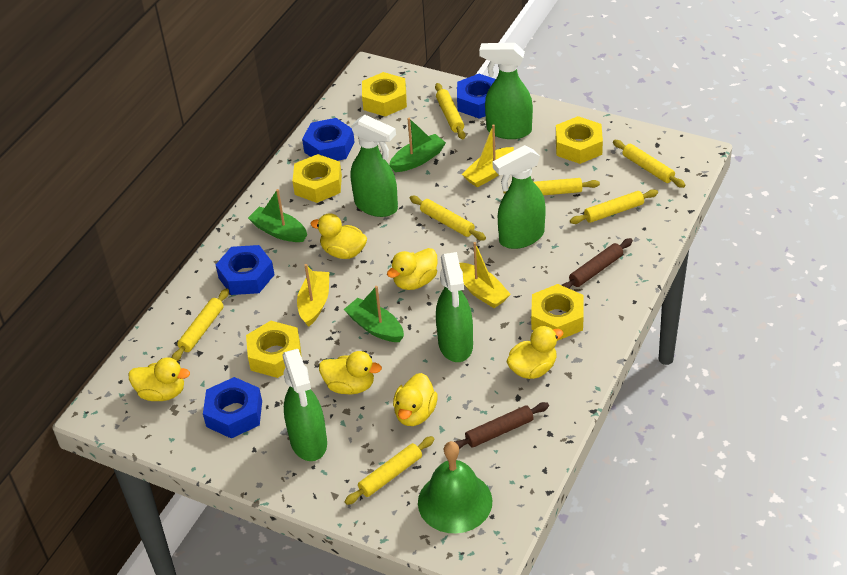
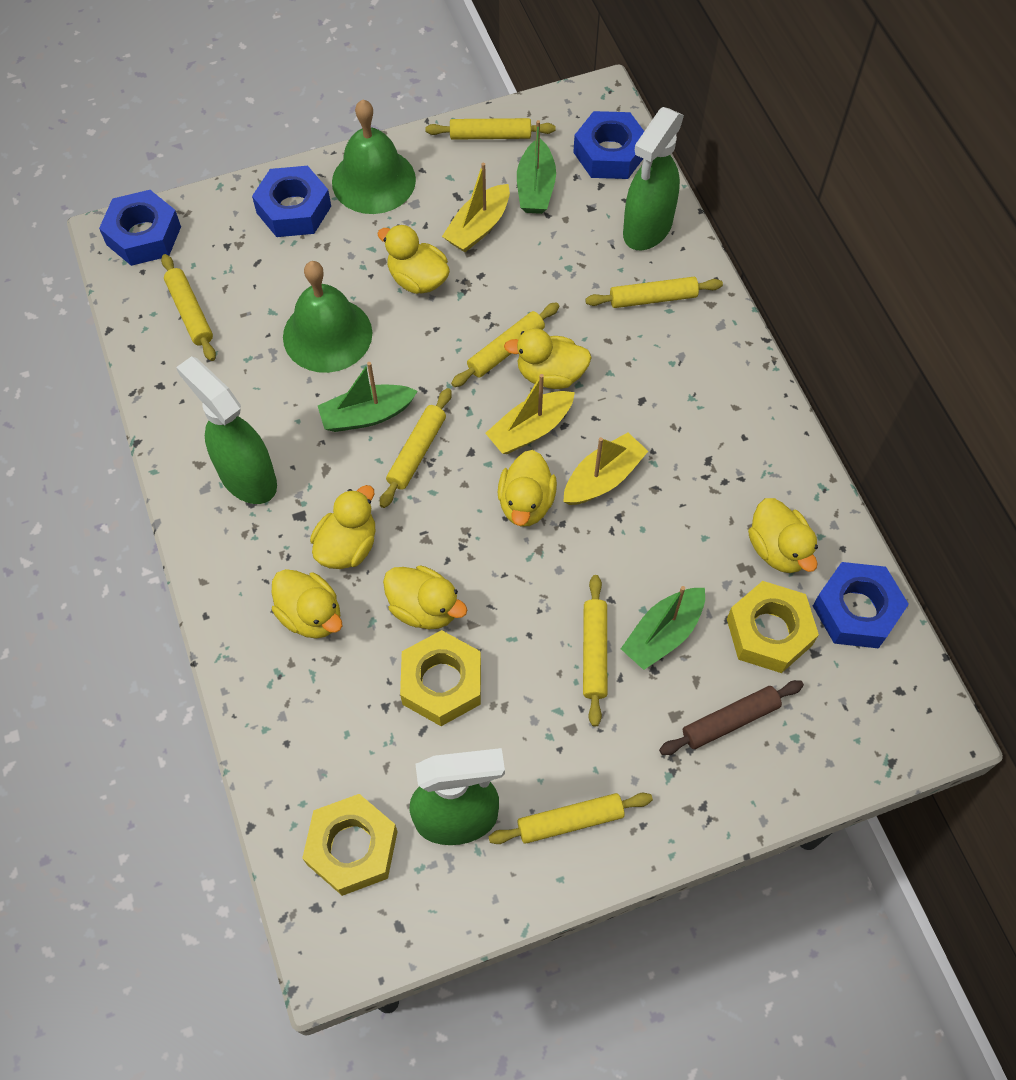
brown rolling pin: [454,402,549,449] [562,238,633,289] = 2 -> [659,680,804,755] = 1
green bell: [418,441,492,533] = 1 -> [283,261,372,373] [332,99,416,214] = 2
green spray bottle: [282,349,327,461] [351,115,398,217] [436,252,473,362] [479,43,533,139] [493,145,546,249] = 5 -> [176,356,277,504] [409,748,505,845] [623,107,684,250] = 3
yellow duck: [129,357,190,401] [310,213,367,259] [319,351,382,395] [387,248,438,290] [393,373,438,426] [507,326,563,379] = 6 -> [272,569,342,639] [310,485,375,569] [377,224,450,294] [383,565,467,629] [498,450,557,527] [504,328,592,389] [748,498,818,573] = 7
yellow nut: [246,321,302,378] [293,154,342,203] [362,72,407,117] [531,284,584,341] [556,116,603,164] = 5 -> [302,794,398,896] [400,630,481,726] [727,581,819,673] = 3

